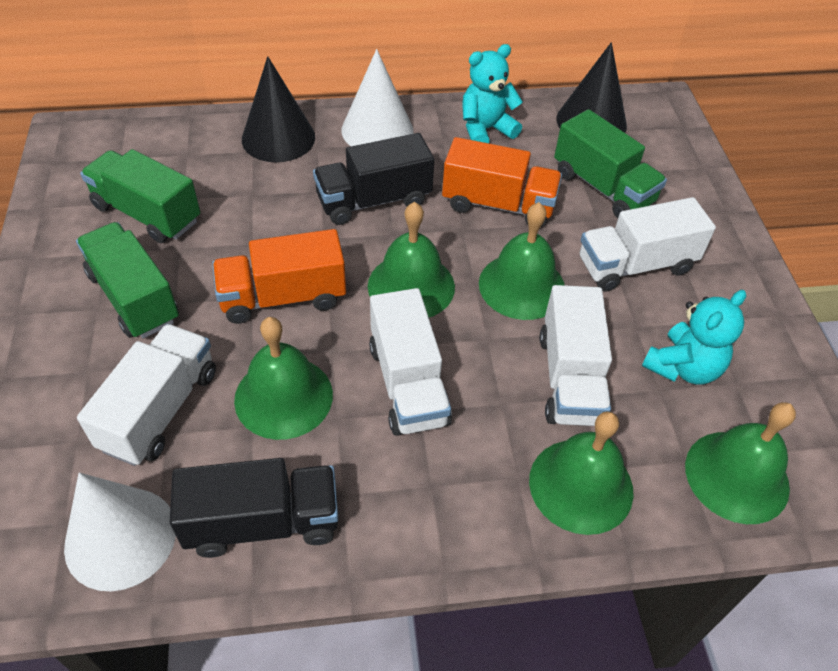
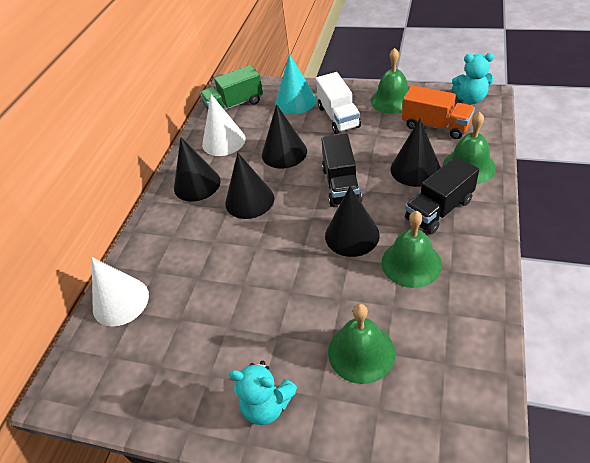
black cone: [242,56,315,162] [556,42,627,133] = 2 -> [174,137,221,202] [225,152,274,219] [262,104,307,169] [325,186,380,257] [390,119,441,187] = 5
green bell: [234,317,333,440] [368,202,455,317] [479,202,565,320] [529,411,634,535] [685,402,796,524] = 5 -> [328,304,395,384] [371,48,409,114] [381,211,442,288] [443,112,496,184] = 4
green truck: [76,222,179,339] [80,149,200,243] [554,109,667,218] = 3 -> [200,65,263,110] = 1
orange truck: [212,229,346,324] [442,137,562,228] = 2 -> [402,85,475,139] = 1
turquoise cone: none = 0 -> [275,54,316,114] = 1
white truck: [77,324,216,466] [369,288,452,436] [540,285,612,426] [580,197,716,292] = 4 -> [316,72,361,134] = 1

